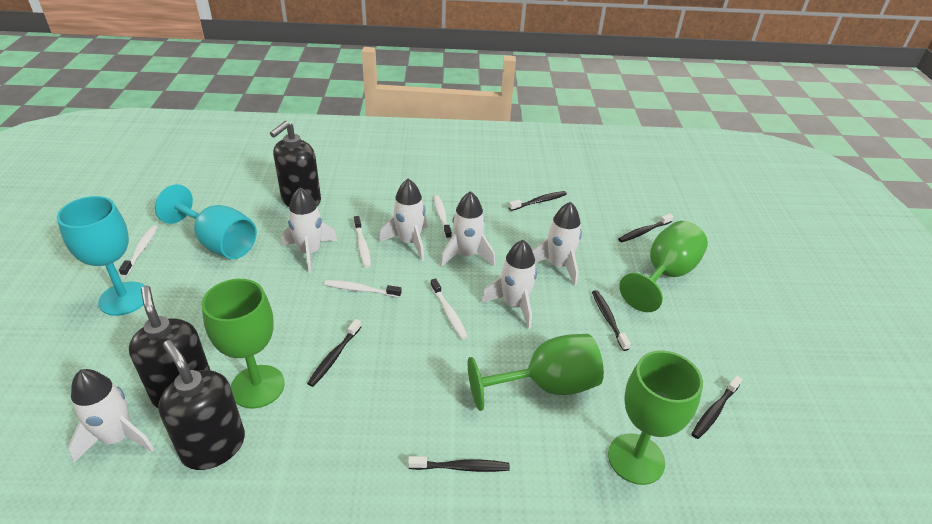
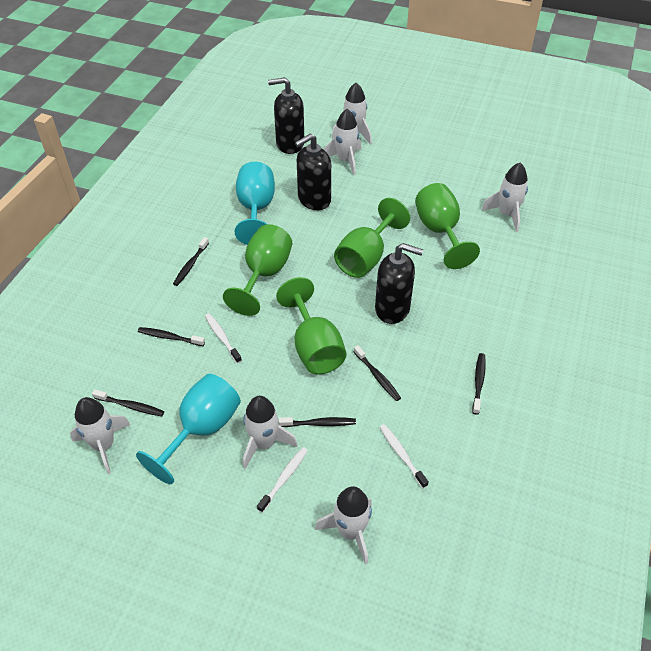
white toothbrush: [119,225,158,277] [324,280,402,297] [354,216,371,268] [430,278,468,340] [434,195,452,239] = 5 -> [205,313,242,363] [257,447,308,513] [380,424,429,488] = 3

